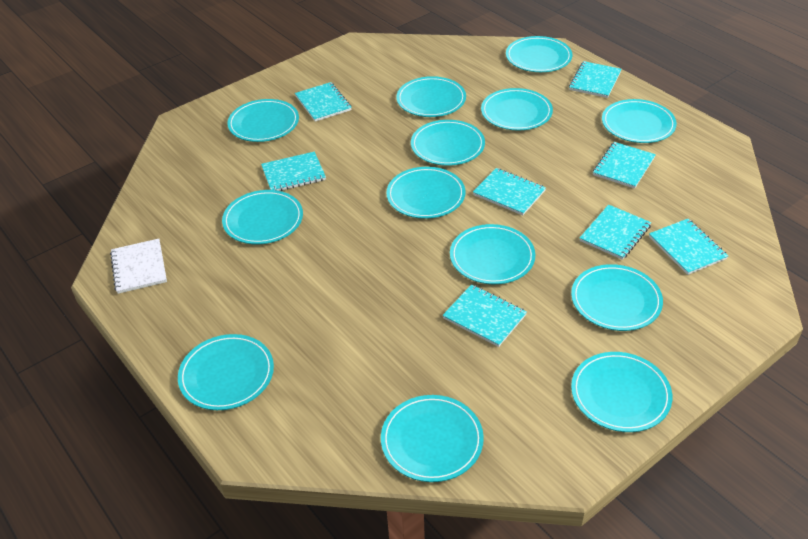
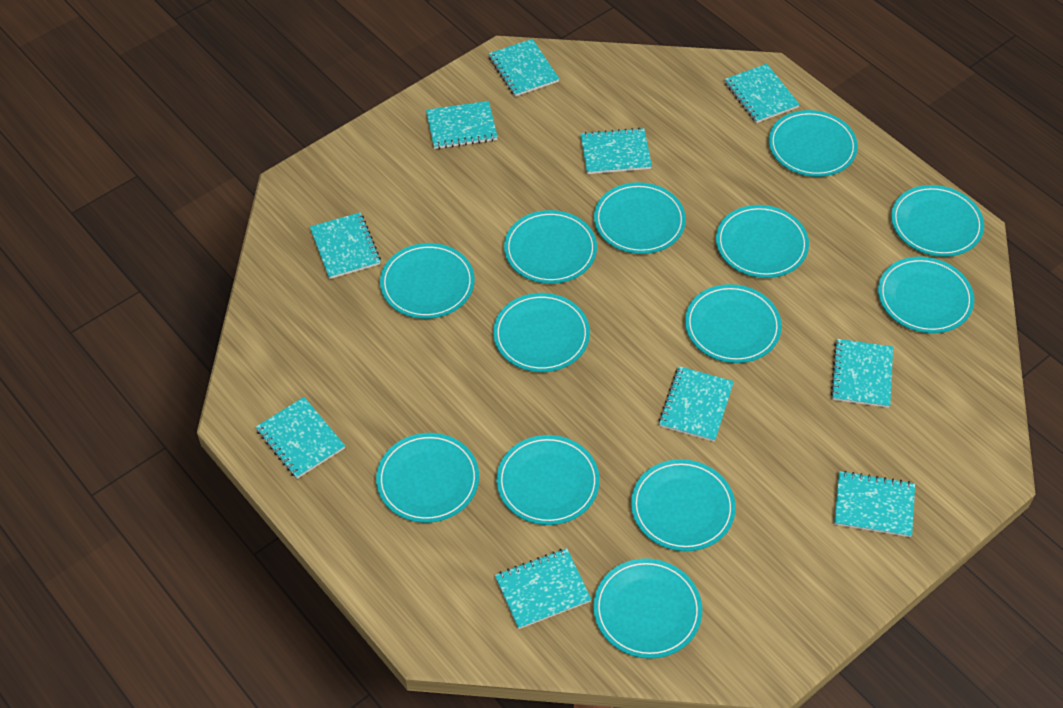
turquoise notebook: [261,152,326,191] [295,82,352,122] [442,284,527,347] [473,168,546,215] [569,61,621,98] [580,205,651,260] [593,142,656,189] [649,219,728,275] = 8 -> [256,397,345,479] [310,212,381,279] [426,101,498,149] [489,39,559,97] [495,548,592,629] [580,128,652,174] [659,366,734,442] [725,64,800,123] [831,339,893,408] [834,471,915,537] = 10
white notebook: [110,239,167,294] = 1 -> none = 0

